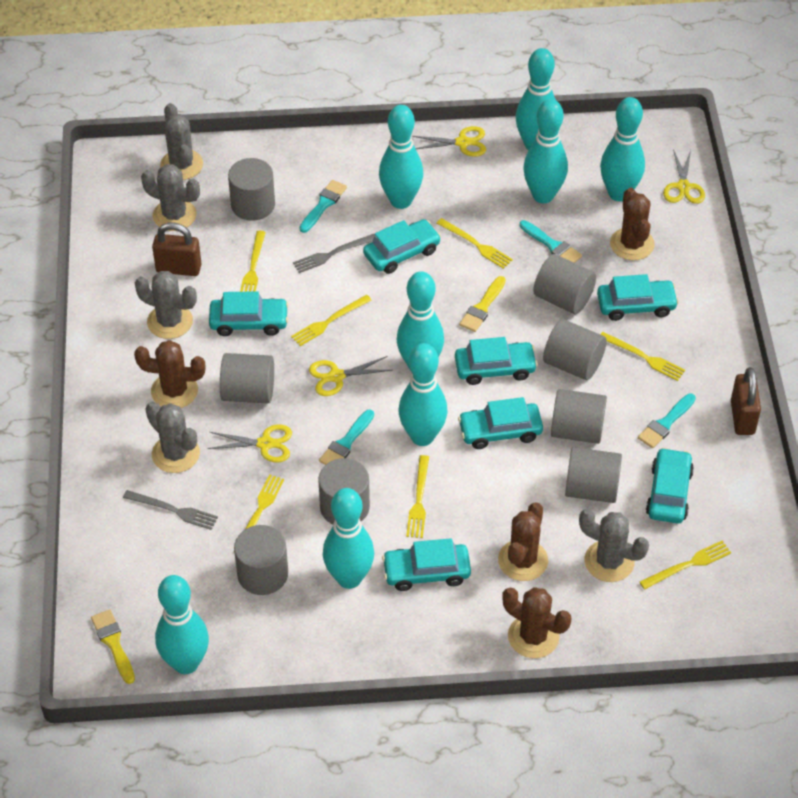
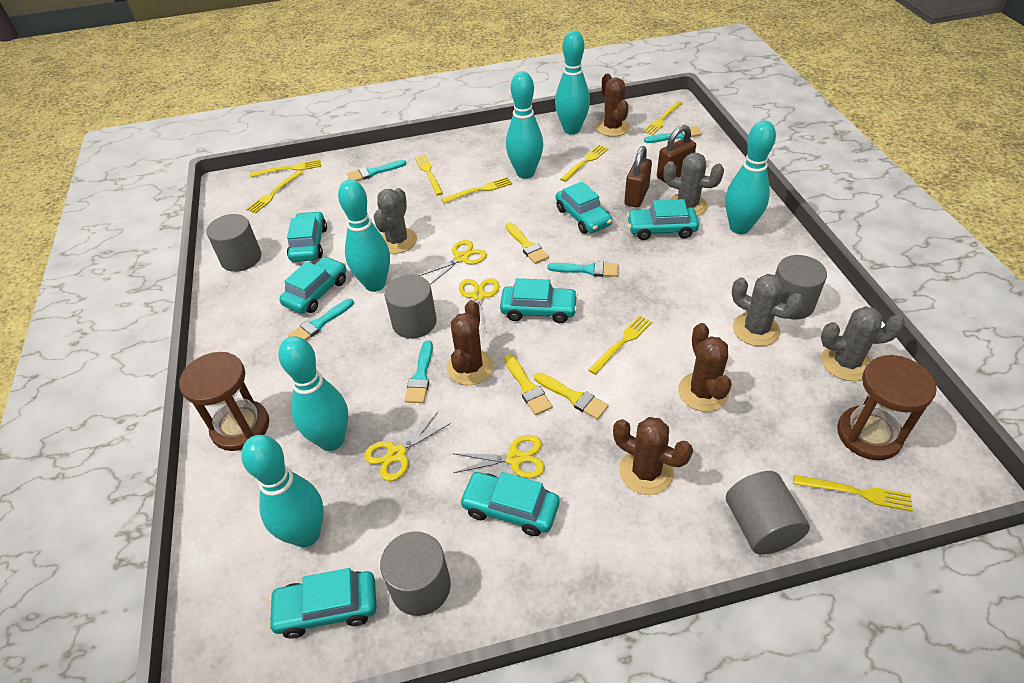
brown hourglass: none = 0 -> [179,352,269,451] [837,355,937,460] = 2
grey cactus: [135,271,197,339] [141,164,200,231] [146,401,200,473] [160,103,203,180] [579,509,649,582] = 5 -> [374,188,417,254] [663,153,724,216] [732,274,804,346] [821,306,905,381] = 4
grey cylinder: [220,353,274,404] [228,158,275,221] [234,525,288,595] [318,458,370,525] [533,254,596,314] [543,319,607,380] [551,389,607,444] [565,447,622,503] = 8 -> [206,214,261,272] [380,531,451,616] [384,275,437,339] [726,471,810,555] [775,255,827,319] = 5
grey fork: [123,490,218,530] [293,234,375,273] = 2 -> none = 0
turquoise bowling pin: [155,575,209,674] [323,488,374,589] [379,105,423,209] [397,271,444,371] [399,343,448,446] [516,48,556,150] [523,99,568,203] [600,97,645,201] = 8 -> [241,435,324,547] [279,336,348,451] [338,179,390,292] [506,71,543,179] [555,31,590,135] [725,120,776,234] = 6
turquoise brush: [299,180,347,233] [319,409,374,465] [520,220,582,263] [638,394,696,448] = 4 -> [288,299,354,340] [347,160,406,181] [405,340,433,403] [547,261,619,277] [644,126,702,143] = 5
yellow brush: [91,609,135,684] [459,276,506,332] = 2 -> [504,354,553,415] [505,222,549,264] [534,372,609,420] = 3
yellow fork: [233,474,284,552] [240,231,266,292] [291,295,371,346] [406,455,429,538] [436,218,513,269] [600,332,685,381] [640,541,731,589] = 7 -> [246,170,303,213] [250,160,321,177] [415,154,443,195] [441,177,512,204] [560,145,608,182] [589,315,652,375] [643,101,683,135] [793,475,913,512] = 8

